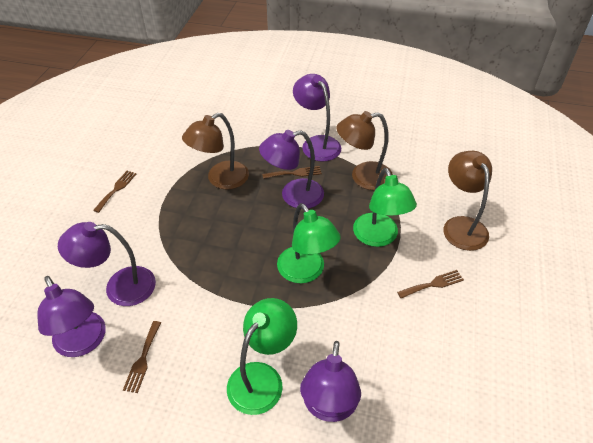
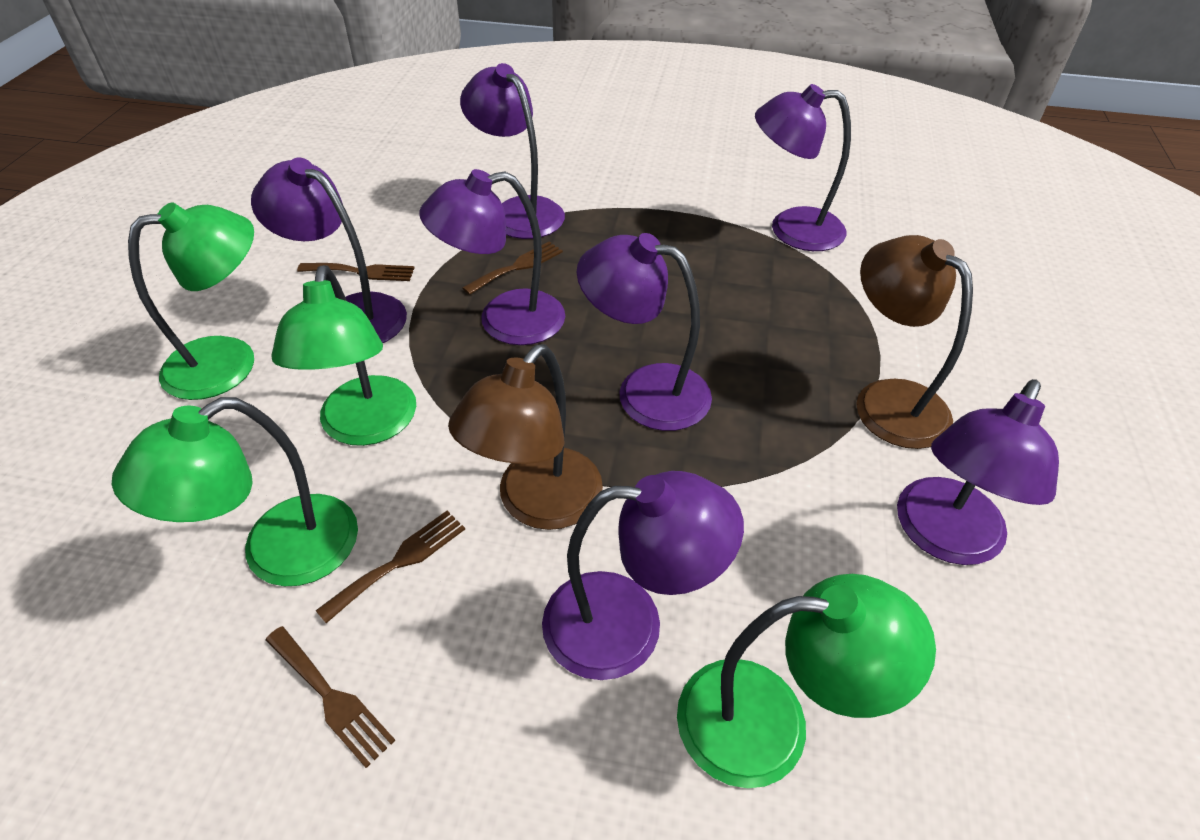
brown lamp: [182,113,249,189] [336,111,393,190] [444,151,492,251] = 3 -> [448,344,603,530] [856,235,973,449] = 2
green lamp: [227,298,297,415] [277,203,341,283] [353,168,417,247] = 3 -> [112,397,358,586] [128,202,254,400] [271,265,416,446] [677,574,936,788] = 4
purple lamp: [37,276,106,357] [58,222,156,306] [259,130,324,209] [293,74,341,162] [300,341,361,422] = 5 -> [251,158,407,343] [419,169,565,345] [460,63,565,239] [542,471,744,680] [577,233,712,431] [755,84,851,251] [897,379,1059,565] = 7

